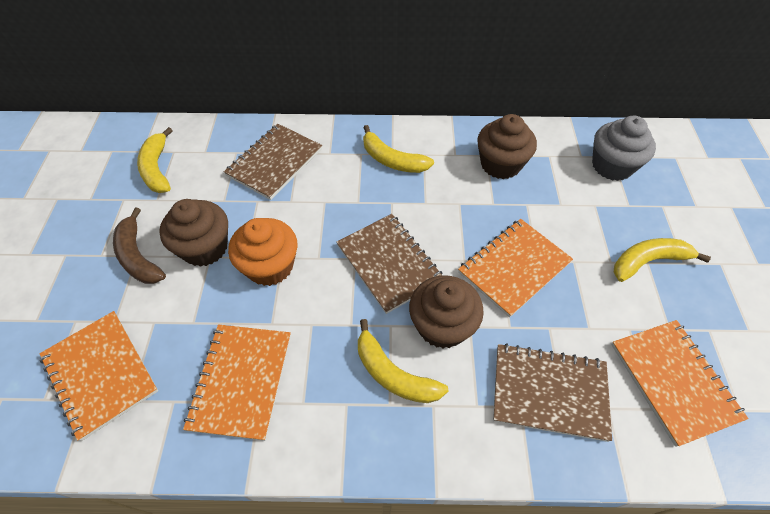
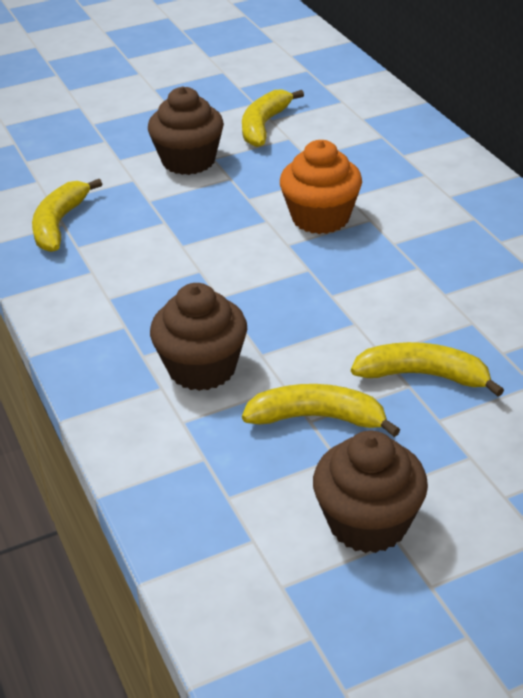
brown banana: [113,207,166,284] = 1 -> none = 0
brown notebook: [224,124,322,200] [336,214,442,314] [493,343,612,442] = 3 -> none = 0
grey cupcake: [592,116,656,181] = 1 -> none = 0
orange notebook: [40,311,158,441] [183,324,291,441] [458,219,573,318] [612,320,749,447] = 4 -> none = 0

